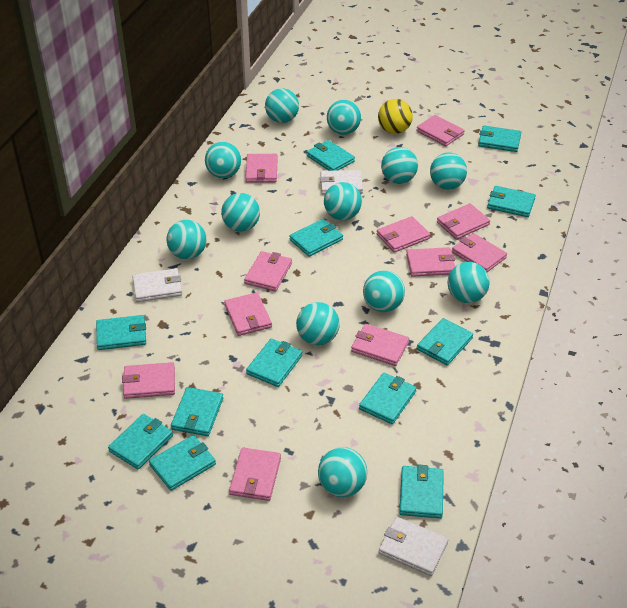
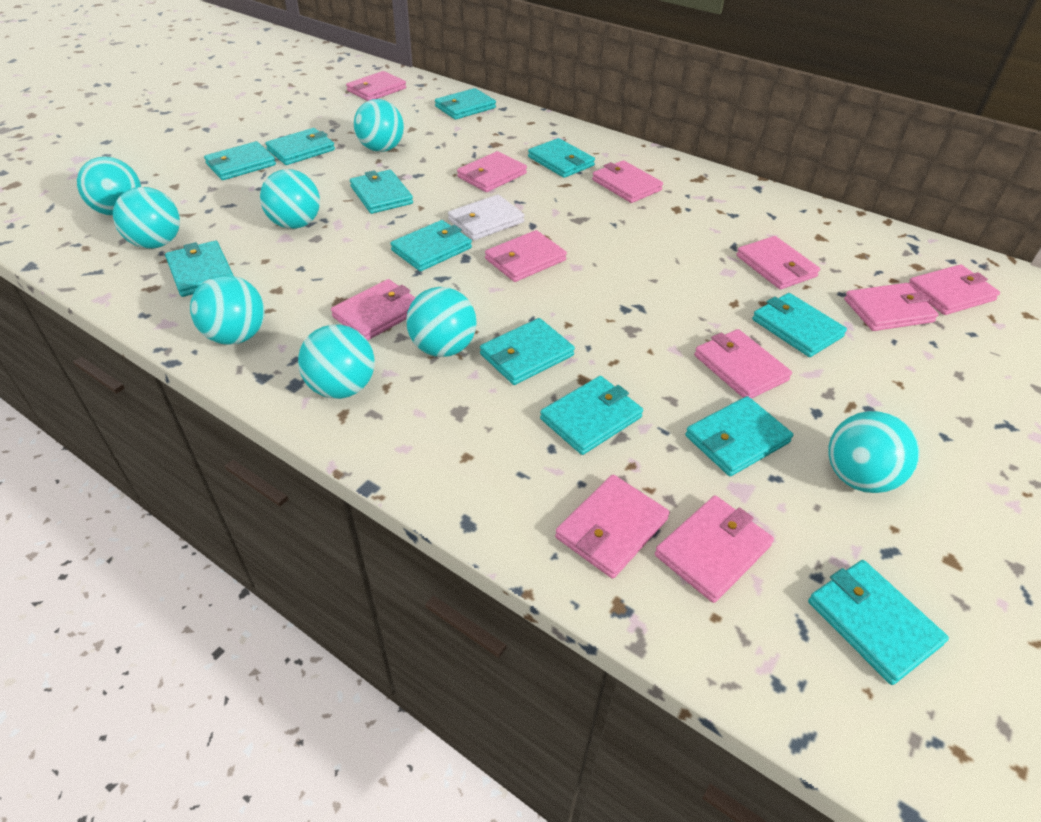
turquoise ball: [167,220,207,259] [205,142,241,178] [221,193,260,232] [265,88,299,123] [296,302,340,345] [318,447,367,497] [324,182,362,221] [327,100,361,135] [363,271,405,312] [381,147,418,184] [430,153,467,190] [447,262,490,303] = 12 -> [77,157,141,216] [113,187,180,249] [190,275,265,345] [260,169,320,229] [298,324,375,399] [354,99,404,152] [406,287,477,357] [828,411,919,493] = 8
white wallet: [132,268,182,302] [320,170,363,194] [379,517,448,576] = 3 -> [448,195,525,240] = 1
yellow ball: [378,99,413,134] = 1 -> none = 0

